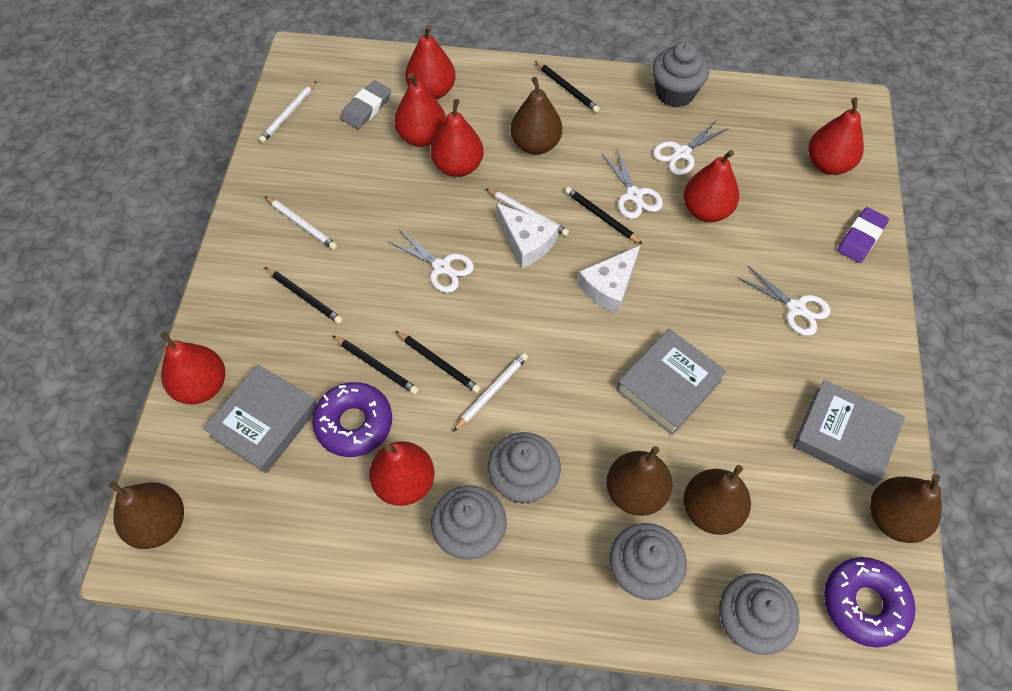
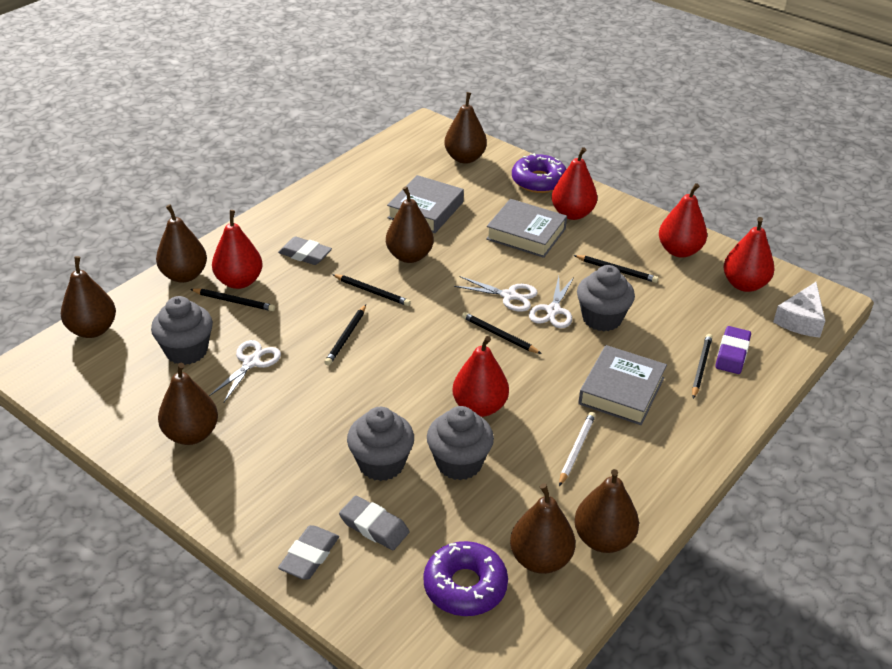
black pencil: [265,267,343,324] [332,335,419,394] [396,331,481,393] [535,61,600,113] [565,187,642,244] = 5 -> [190,289,275,311] [324,305,366,366] [332,274,411,306] [462,312,542,354] [574,255,659,283] [692,334,713,399] = 6
brown pear: [109,481,184,549] [510,77,562,155] [606,446,672,516] [683,465,751,535] [870,474,942,543] = 5 -> [61,256,116,338] [156,204,207,283] [158,363,218,445] [386,186,434,263] [444,92,487,164] [510,483,575,574] [574,469,639,553] = 7
grey cupcake: [431,485,507,560] [488,432,561,504] [609,523,687,600] [652,41,709,108] [719,573,800,655] = 5 -> [151,296,213,365] [347,407,414,481] [427,406,494,480] [577,265,635,331] = 4
grey eraser: [341,80,391,129] = 1 -> [278,236,332,265] [278,525,339,580] [339,496,409,550] = 3
red pear: [160,332,225,405] [369,441,434,506] [394,73,446,147] [405,25,456,100] [431,99,483,177] [684,150,739,222] [808,97,864,175] = 7 -> [212,210,263,289] [452,336,509,417] [552,147,597,220] [659,183,707,258] [723,217,775,292] = 5
white cheese: [496,203,559,268] [578,246,640,314] = 2 -> [773,282,825,338] = 1
white pencil: [259,81,316,143] [265,196,337,250] [453,353,528,432] [486,188,569,236] = 4 -> [559,412,596,486] = 1
white scissors: [388,229,474,293] [602,149,663,219] [653,120,729,175] [738,266,831,336] = 4 -> [209,340,281,402] [454,276,538,312] [529,276,574,328] = 3

